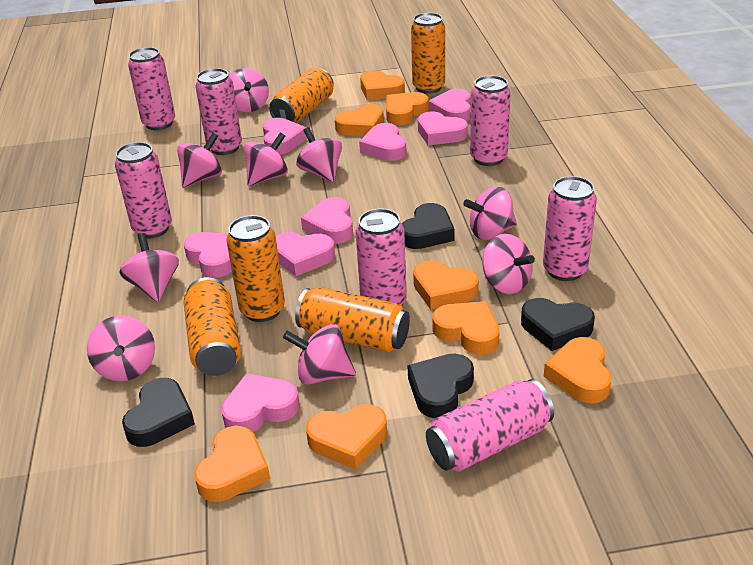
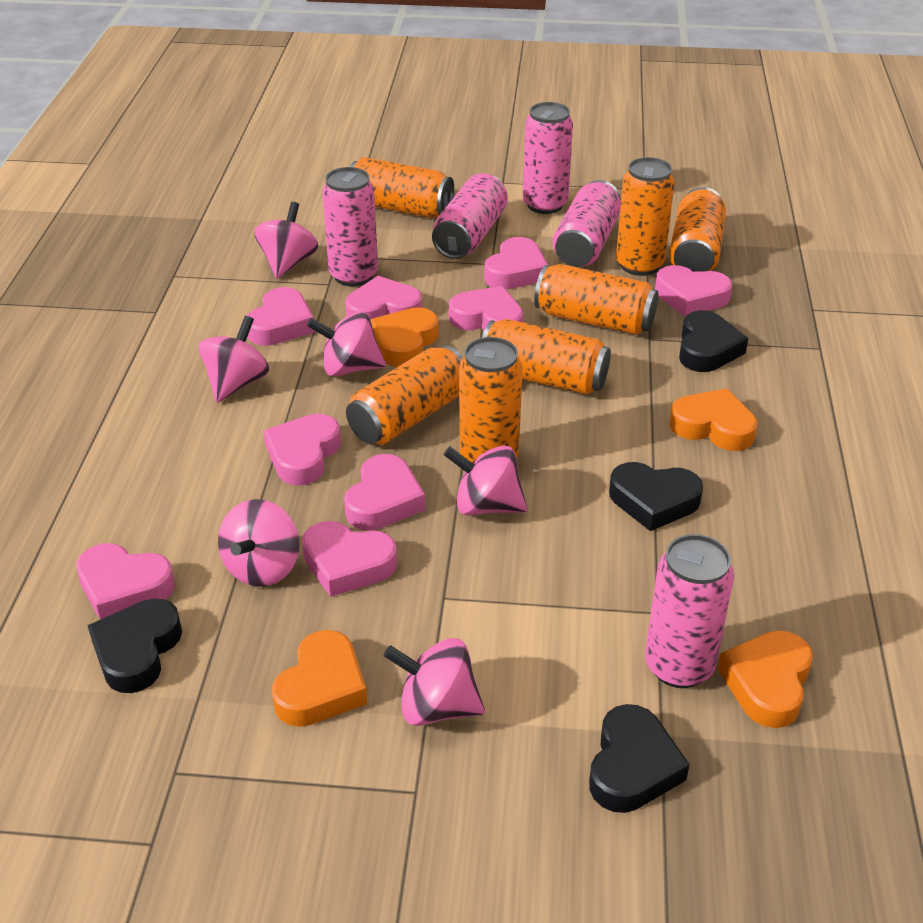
orange can: [184,277,241,376] [226,215,285,322] [269,68,334,123] [295,287,410,352] [411,13,445,94] = 5 -> [346,345,463,445] [350,157,454,218] [459,337,522,463] [482,319,611,394] [534,264,658,335] [616,157,675,276] [669,187,726,272] = 7
orange heart: [194,426,270,502] [306,404,387,469] [335,104,384,136] [360,70,405,100] [386,92,429,125] [413,260,479,310] [432,301,500,355] [544,337,612,403] = 8 -> [272,630,367,727] [370,307,439,367] [669,388,757,451] [718,630,813,728] = 4
pink can: [115,142,172,238] [128,47,175,130] [195,68,242,155] [356,208,407,306] [426,379,554,472] [470,75,511,166] [543,176,597,281] = 7 -> [322,167,378,287] [432,173,508,259] [523,102,573,214] [553,180,621,267] [645,534,734,688] = 5
pink heart: [184,232,232,278] [221,373,300,432] [263,118,307,155] [276,232,335,276] [301,197,353,244] [359,123,407,161] [418,111,468,145] [429,89,471,122] = 8 -> [76,543,175,620] [247,287,315,346] [264,413,341,486] [302,521,397,597] [344,454,425,530] [345,276,422,320] [449,286,523,332] [484,237,549,289] [655,265,732,317] = 9
pink spinning top: [87,315,155,381] [120,233,179,303] [177,133,222,187] [229,68,269,112] [244,132,288,186] [283,324,356,385] [296,127,342,182] [463,187,517,240] [482,234,535,294] = 9 -> [198,316,269,402] [218,499,300,587] [254,202,318,278] [307,311,386,376] [384,638,485,726] [444,445,528,516] = 6

